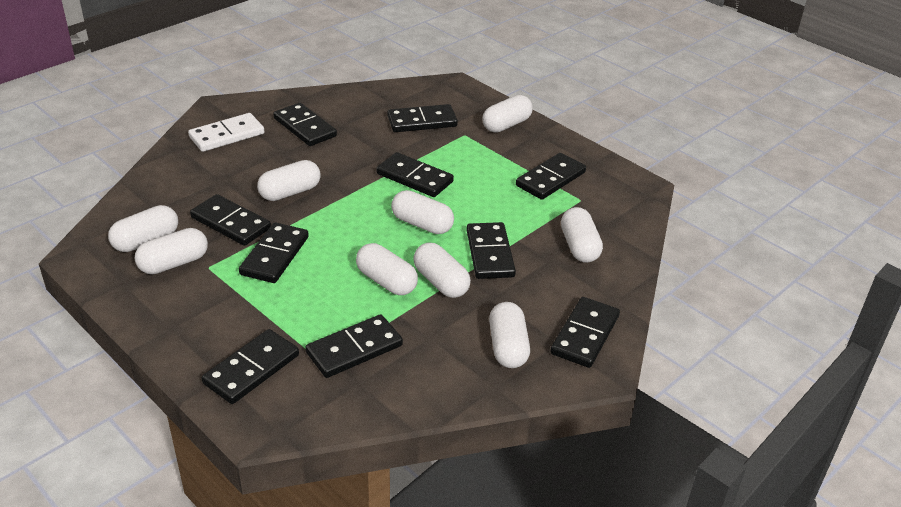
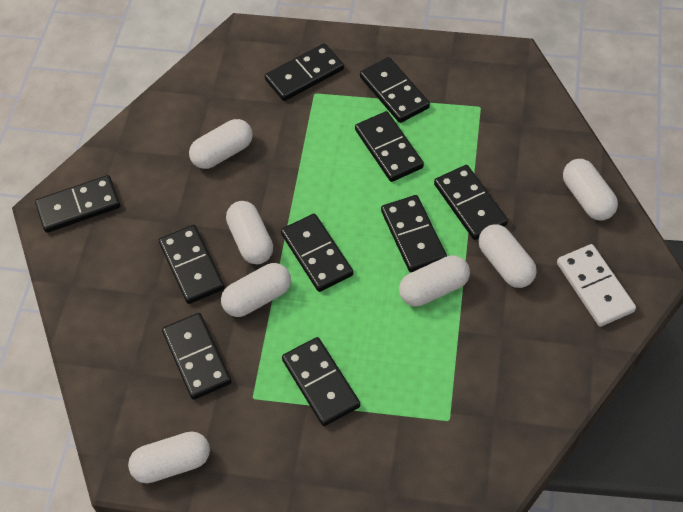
white capsule: [108,205,178,252] [135,228,208,274] [257,160,321,201] [356,243,418,295] [391,190,454,234] [413,242,471,298] [482,95,533,133] [489,302,530,368] [561,207,603,263] = 9 -> [128,431,210,483] [189,119,253,169] [221,263,291,317] [226,201,273,264] [399,255,470,307] [478,224,537,288] [563,159,618,220] = 7

